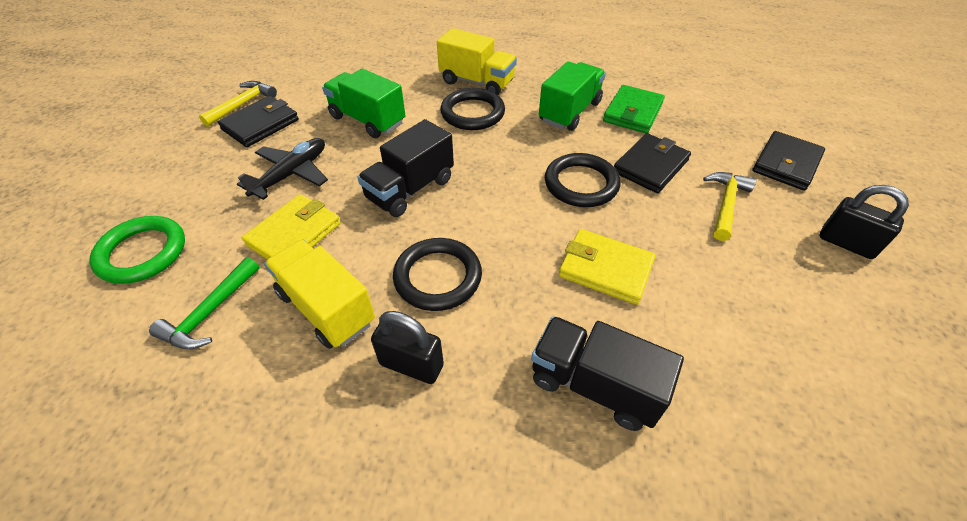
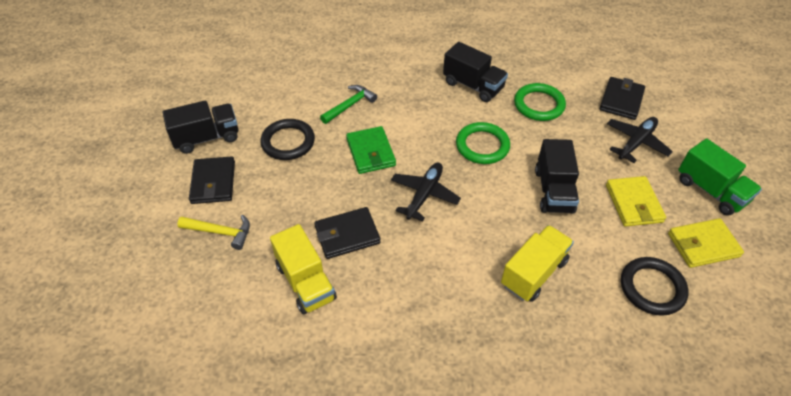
black padlock: [371,311,444,384] [820,185,909,259] = 2 -> none = 0
black plane: [237,138,328,200] = 1 -> [391,162,461,221] [607,117,673,163] = 2
black ring: [393,238,482,311] [440,88,505,130] [545,153,620,207] = 3 -> [261,119,315,160] [621,257,688,316] = 2
black truck: [357,119,454,217] [531,316,684,431] = 2 -> [163,100,238,154] [443,42,508,102] [535,139,579,214] = 3
green ring: [89,216,185,284] = 1 -> [456,122,510,164] [514,83,566,121] = 2
green truck: [322,69,405,138] [539,61,606,131] = 2 -> [678,138,762,216] = 1
yellow hammer: [199,81,277,127] [703,172,756,241] = 2 -> [177,215,250,250] = 1

